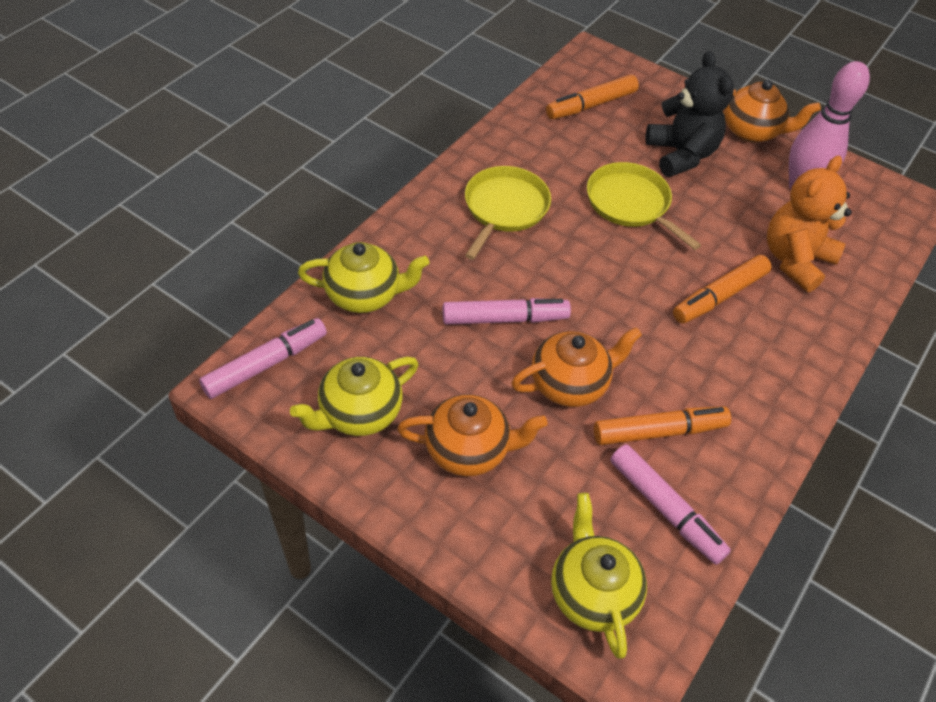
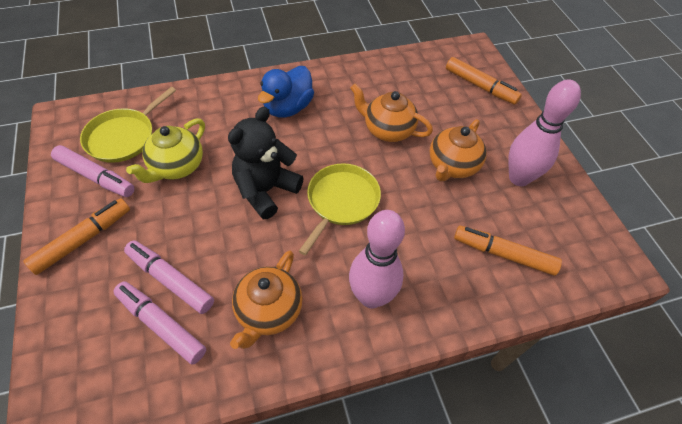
blue duck: none = 0 -> [258,66,314,118] = 1
orange teddy bear: [767,156,852,292] = 1 -> none = 0
pink bowling pin: [789,61,870,190] = 1 -> [349,210,405,308] [508,80,581,186] = 2
yellow teapot: [290,357,419,436] [298,242,429,313] [551,493,647,659] = 3 -> [126,118,205,183] = 1

